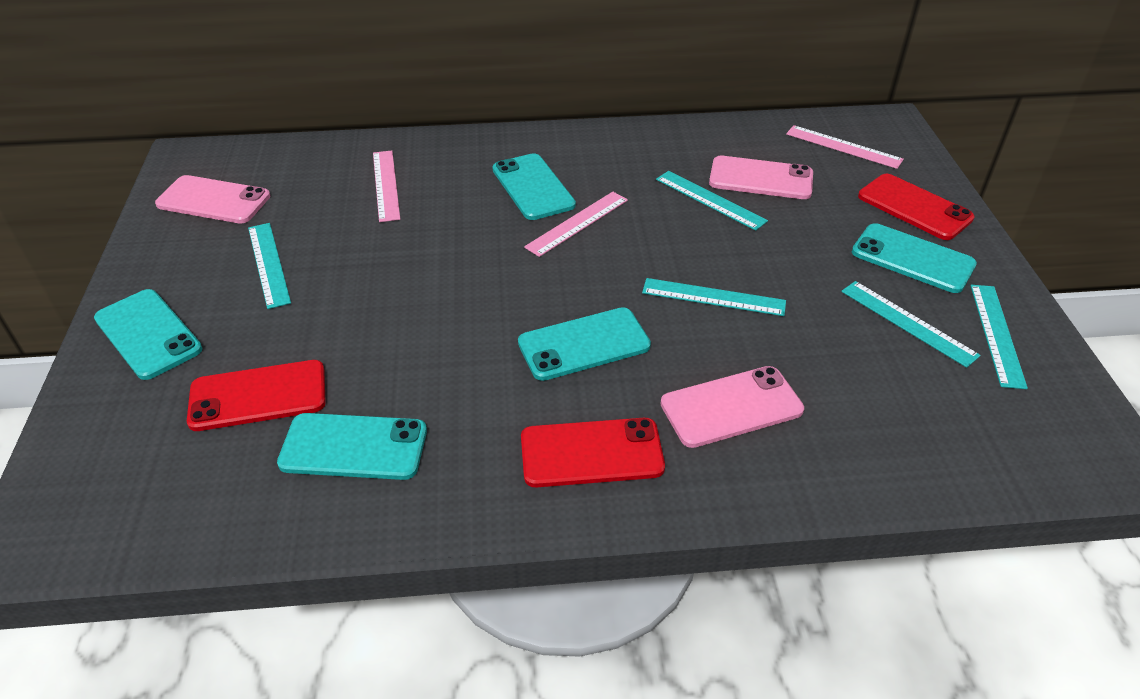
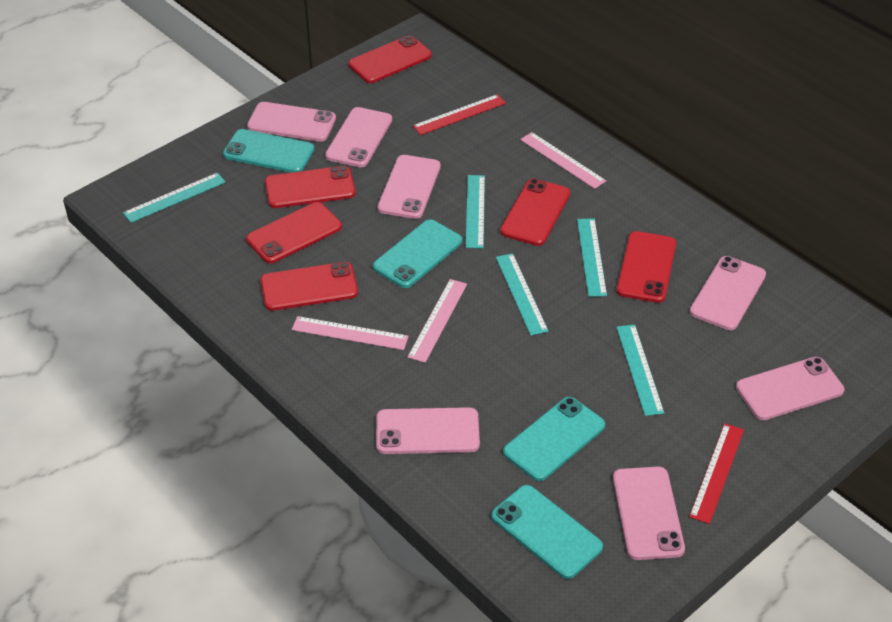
pink phone: [155,175,271,224] [661,366,804,448] [709,156,813,199] = 3 -> [247,102,336,142] [325,107,392,167] [376,407,480,454] [377,155,441,219] [613,467,685,560] [690,256,766,330] [736,357,844,420] = 7
red phone: [187,360,326,431] [521,418,665,487] [858,174,975,240] = 3 -> [246,202,342,264] [260,262,358,311] [265,166,356,208] [348,35,432,83] [500,178,570,246] [617,231,676,303] = 6
red ruler: none = 0 -> [413,94,506,135] [689,423,744,524] = 2
turquoise phone: [94,289,202,380] [277,413,427,480] [492,153,576,220] [518,307,651,381] [852,223,977,293] = 5 -> [223,129,314,173] [373,219,462,288] [491,485,603,579] [503,397,605,481] = 4

